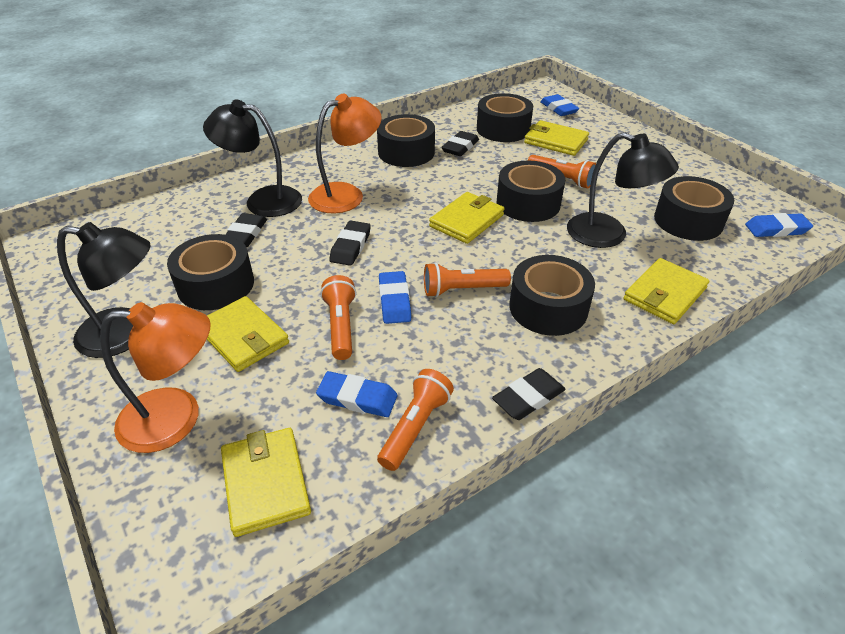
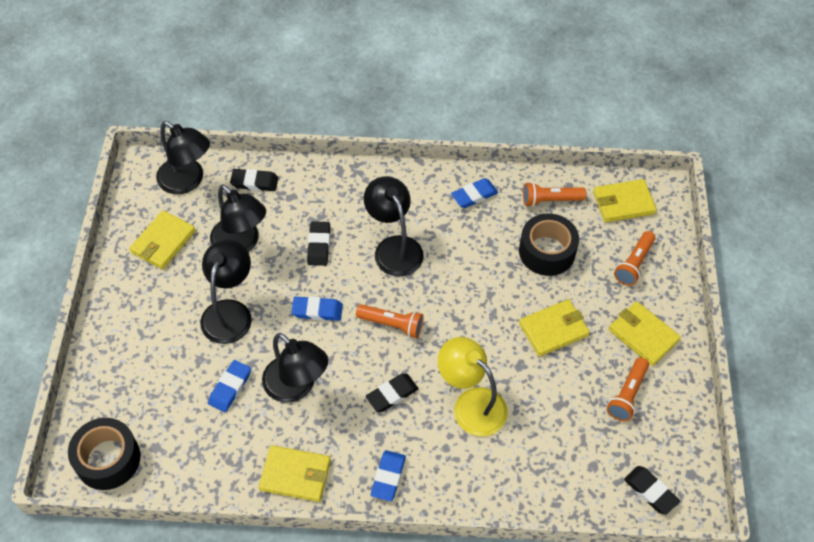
black lamp: [57,222,151,358] [203,99,302,217] [567,132,679,248] = 3 -> [156,121,210,194] [200,239,252,344] [210,184,266,252] [262,333,328,403] [364,176,424,277] = 5
black tape: [167,234,254,310] [377,114,435,167] [477,93,533,142] [497,161,565,222] [509,255,595,336] [654,176,734,241] = 6 -> [68,418,140,490] [519,213,579,276] = 2
orange lamp: [100,302,211,453] [308,93,382,213] = 2 -> none = 0
yellow lamp: none = 0 -> [438,337,508,436] = 1

